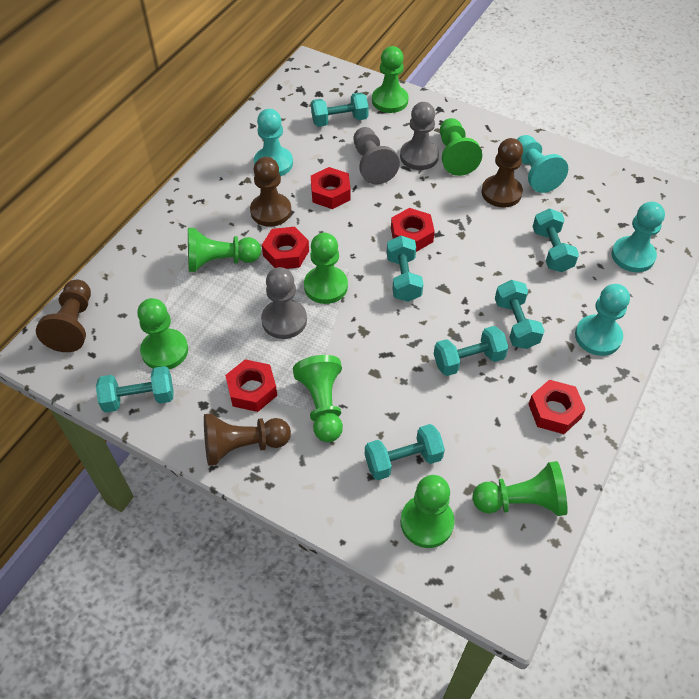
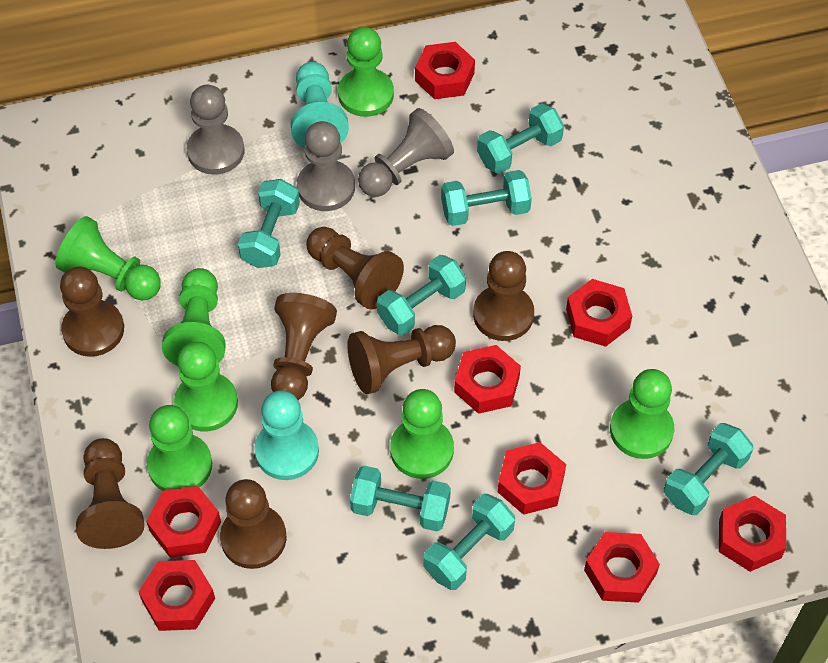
brown pawn: [36,280,91,352] [204,413,291,466] [250,157,291,227] [482,138,523,208] = 4 -> [60,267,124,357] [76,438,144,549] [220,479,287,569] [271,293,337,400] [306,227,404,310] [347,325,456,394] [473,251,534,341] = 7
green pawn: [137,298,188,369] [188,228,261,272] [293,355,343,442] [304,233,348,304] [372,46,409,113] [400,475,455,548] [440,118,482,176] [473,461,568,516] = 8 -> [55,216,161,301] [147,405,212,491] [162,268,226,366] [174,342,238,432] [338,27,394,117] [390,389,454,479] [610,369,674,459] = 7
red nut: [225,359,277,412] [262,227,309,269] [311,167,351,209] [391,208,435,252] [528,380,586,434] = 5 -> [139,560,215,631] [146,486,221,558] [415,42,475,99] [454,345,521,414] [497,442,566,515] [566,279,632,347] [584,532,660,603] [719,496,786,572] = 8
turquoise pawn: [254,109,293,176] [517,135,568,193] [575,284,630,356] [612,202,665,272] = 4 -> [254,390,319,480] [291,62,349,148] = 2

